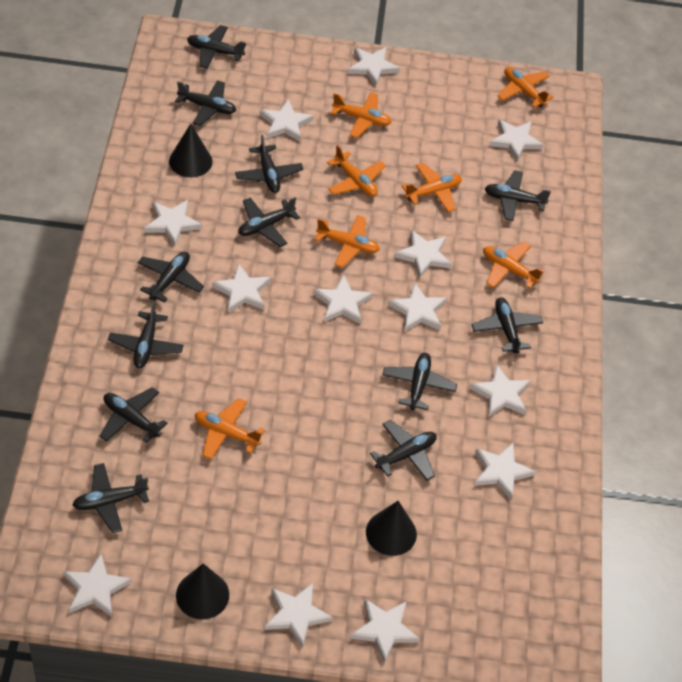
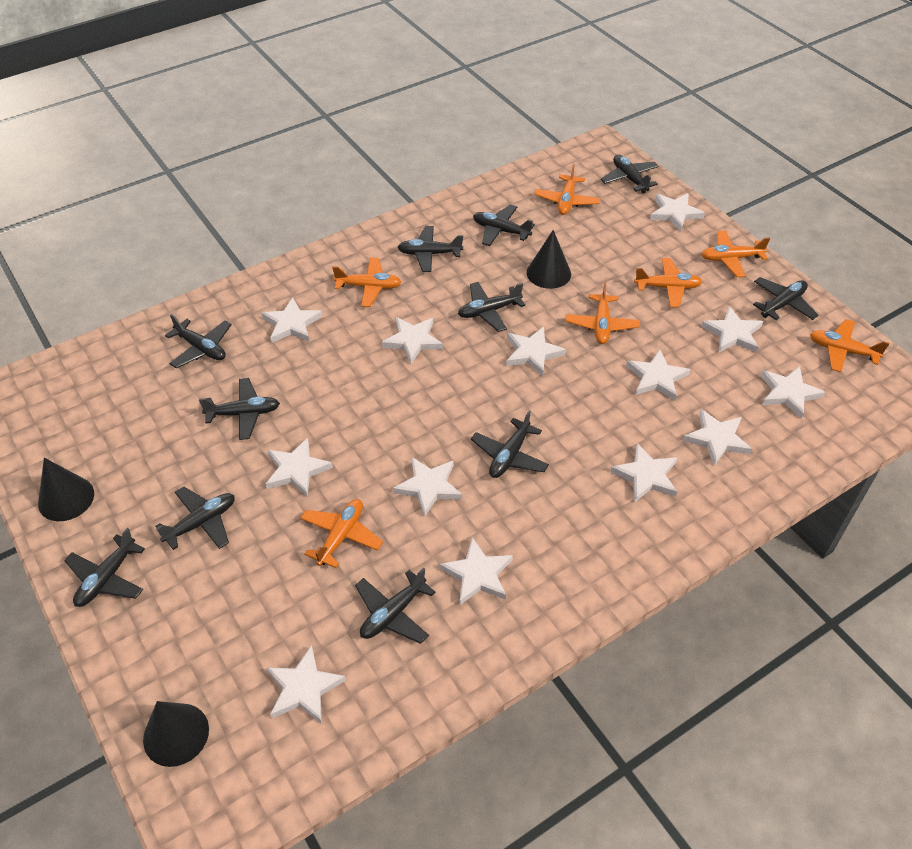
black plane: [73,463,149,533] [100,387,168,443] [108,302,183,369] [138,252,204,302] [175,80,236,126] [187,25,246,68] [235,135,303,193] [238,197,300,247] [370,420,437,481] [382,353,457,410] [472,297,543,353] [485,170,551,221] = 12 -> [64,528,145,607] [155,487,235,550] [165,314,232,368] [199,378,280,440] [355,567,435,644] [398,226,463,272] [458,282,525,332] [471,411,549,478] [473,205,535,246] [601,155,659,193] [753,277,818,320] = 11

